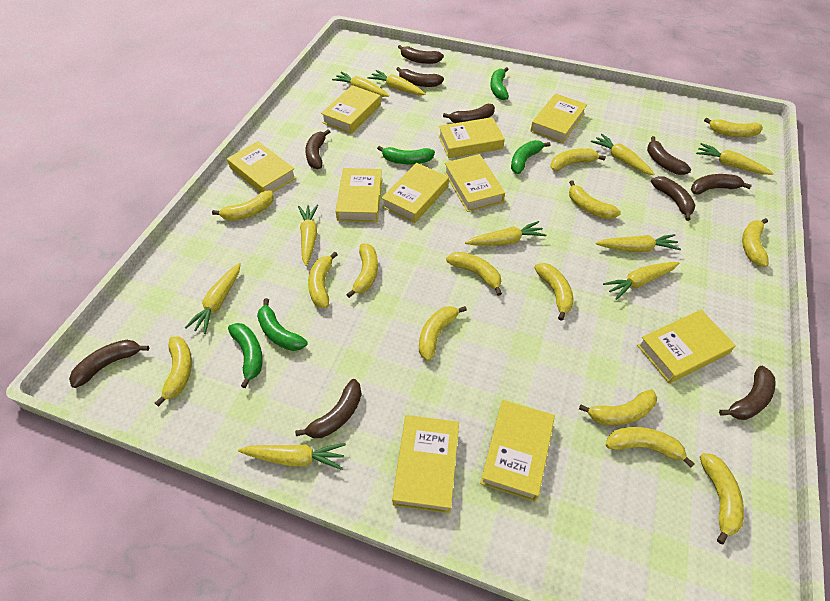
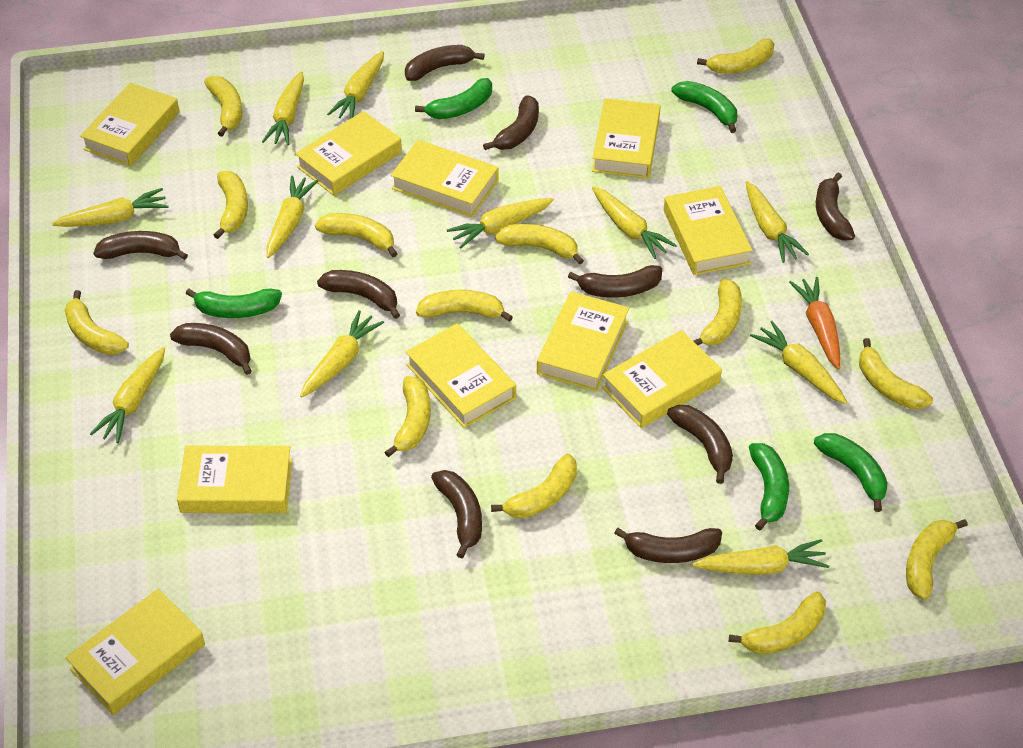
orange carrot: none = 0 -> [789,277,841,370] = 1
yellow banana: [155,337,192,407] [212,190,274,221] [308,252,338,308] [346,244,378,298] [419,306,467,361] [446,252,502,296] [534,263,574,321] [550,148,606,171] [569,180,621,219] [579,389,657,426] [606,427,695,468] [700,453,744,545] [704,117,763,137] [742,218,769,267] = 14 -> [65,290,129,355] [204,76,242,137] [214,171,248,239] [315,213,398,257] [385,376,431,458] [416,290,513,322] [491,454,577,518] [495,224,584,265] [694,279,742,345] [697,39,774,74] [729,591,826,654] [859,338,933,409] [906,519,968,600] = 13
yellow carrot: [185,263,241,334] [238,443,346,470] [298,204,318,266] [332,72,389,97] [368,70,426,95] [465,221,546,246] [591,134,654,175] [596,234,681,252] [603,262,679,300] [696,143,774,175] = 10 -> [52,188,169,227] [90,347,165,443] [262,71,304,145] [266,175,318,258] [300,310,384,398] [327,51,384,119] [447,198,554,249] [592,186,677,259] [692,539,829,575] [745,181,809,263] [750,321,848,404] = 11

